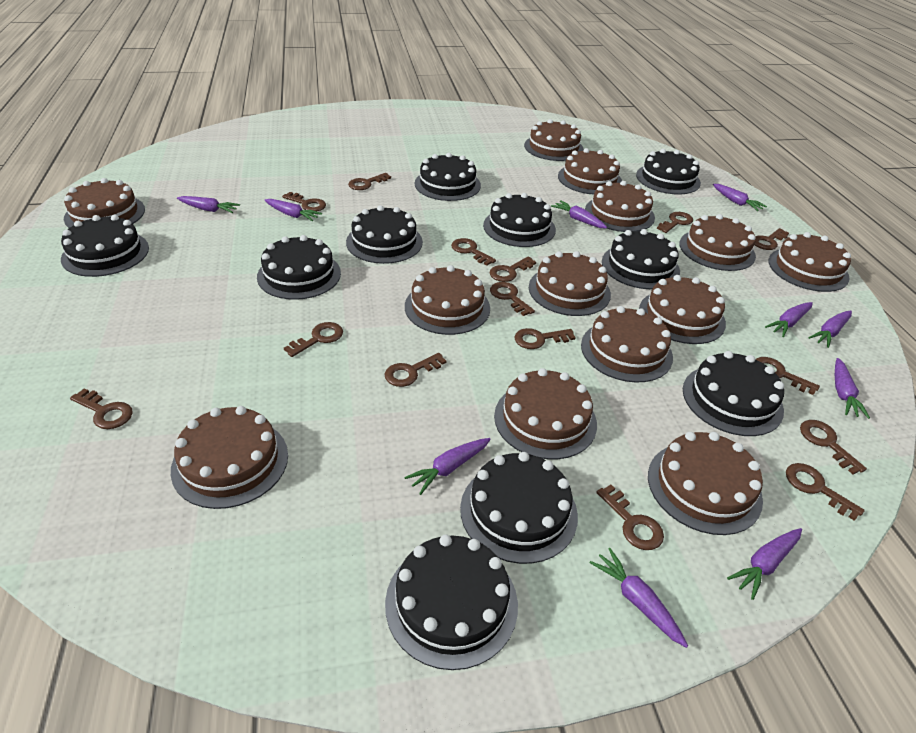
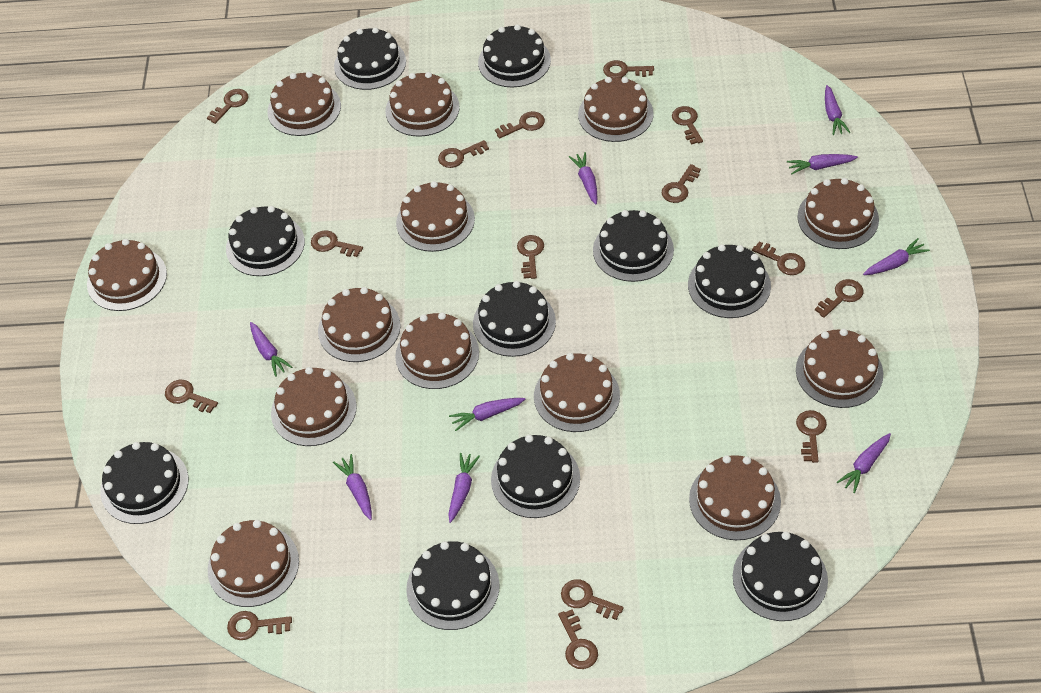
purple carrot: [177,196,240,213] [265,199,322,221] [404,438,491,495] [551,200,607,228] [590,548,688,648] [713,184,767,211] [727,528,802,600] [765,302,813,337] [808,311,852,348] [835,358,870,419] = 10 -> [250,322,292,377] [333,454,372,520] [448,453,480,523] [449,398,525,431] [569,152,597,204] [787,154,858,174] [825,85,851,135] [837,433,891,493] [863,238,930,275] = 9

